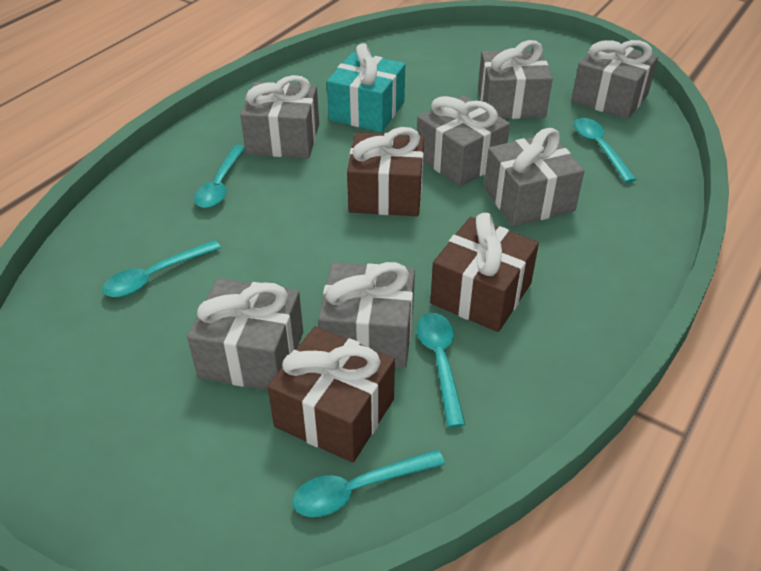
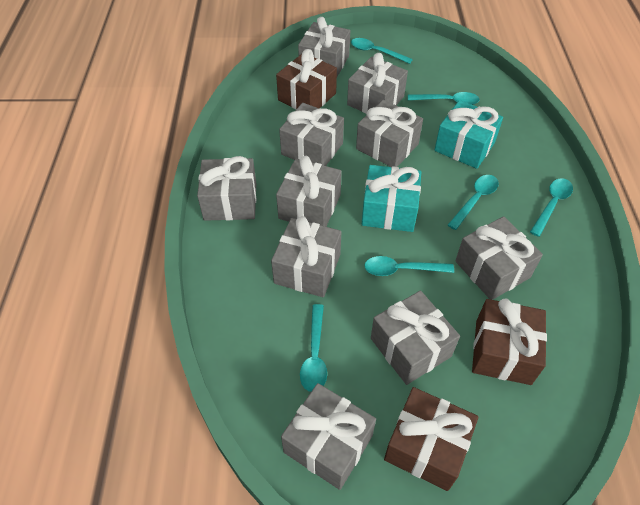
grey gift: [187,278,303,390] [240,75,319,158] [318,262,415,368] [417,95,510,186] [478,40,553,119] [484,128,584,227] [571,40,658,120] = 7 -> [197,156,256,221] [271,216,342,297] [276,156,342,227] [279,103,344,166] [281,383,376,490] [298,17,350,77] [347,53,408,113] [356,100,423,167] [371,291,460,385] [455,216,543,300] = 10
turquoise gift: [327,43,405,132] = 1 -> [362,165,421,232] [434,100,503,169] = 2
turquoise spoon: [102,240,221,297] [194,145,245,208] [292,450,445,517] [416,313,465,428] [574,118,637,183] = 5 -> [300,304,327,392] [351,38,413,64] [364,256,454,276] [408,92,480,105] [448,175,499,230] [530,178,573,237] = 6

